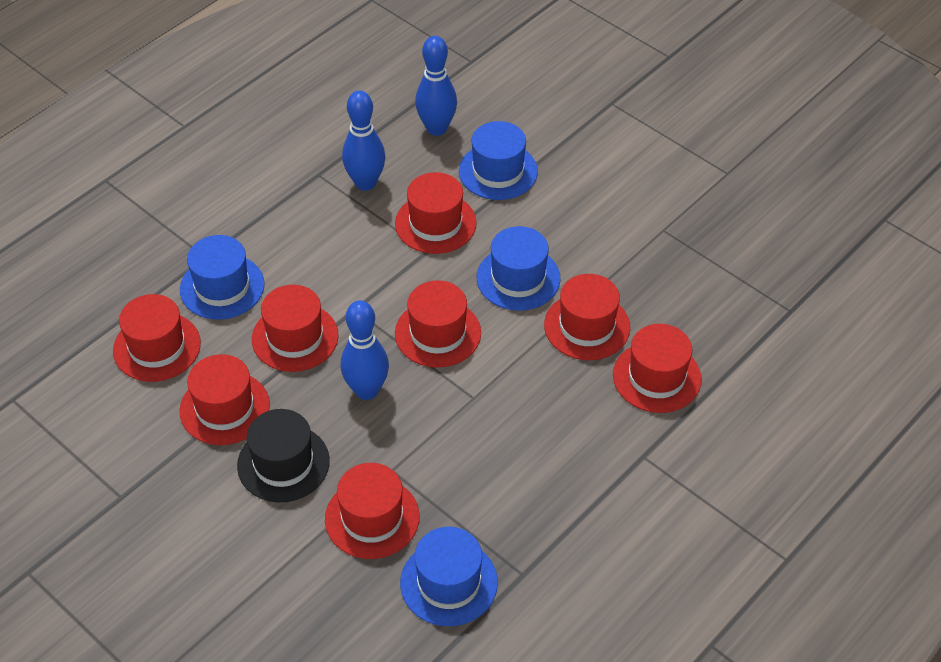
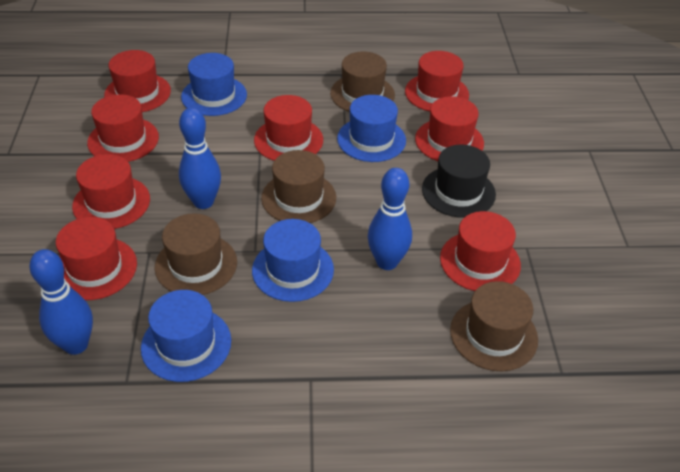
brown hat: none = 0 -> [155,213,237,295] [261,150,336,223] [330,52,395,112] [450,281,538,371] = 4

